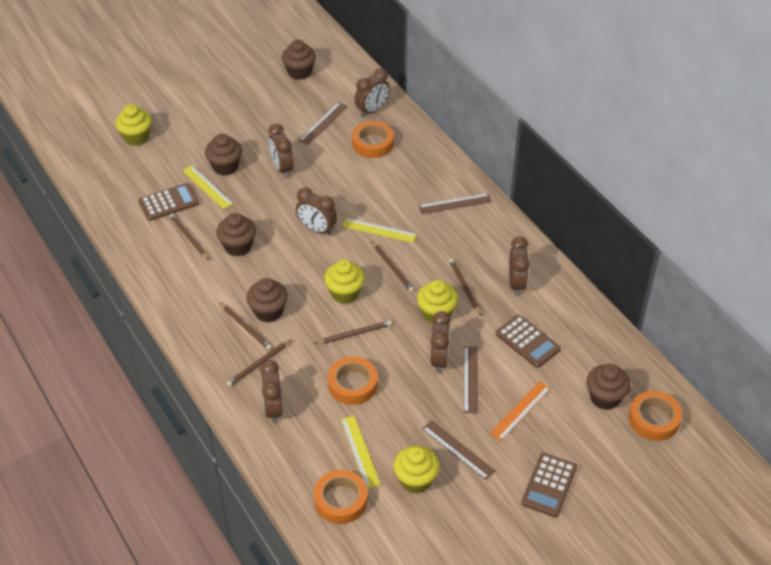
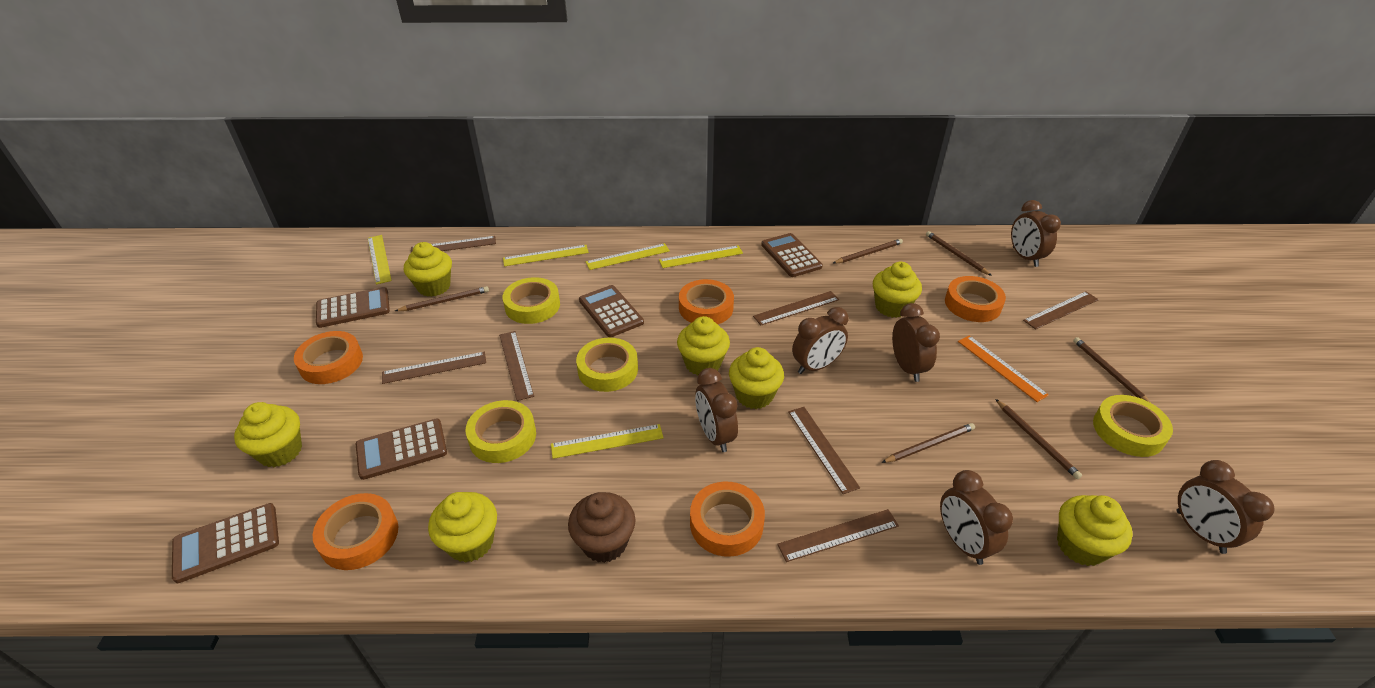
brown calculator: [139,183,199,221] [496,315,561,368] [521,453,577,518] = 3 -> [172,503,279,583] [316,287,390,328] [356,419,447,480] [579,285,644,337] [761,233,823,277] = 5
brown cupcake: [205,133,242,176] [216,213,256,256] [247,278,288,323] [282,39,316,80] [587,364,631,410] = 5 -> [568,492,636,563] = 1
brown ruler: [299,102,348,145] [418,193,492,214] [422,420,495,480] [464,346,478,413] = 4 -> [382,352,486,384] [411,236,496,252] [499,331,534,401] [753,291,839,325] [777,509,899,562] [788,407,860,494] [1023,291,1099,329] = 7
orange tape: [314,470,368,524] [328,357,378,405] [352,121,394,158] [629,391,682,441] = 4 -> [294,331,363,384] [313,493,398,570] [679,279,734,324] [690,481,765,557] [945,276,1006,322] = 5
yellow cupcake: [115,104,152,146] [324,259,365,304] [393,446,440,494] [417,280,458,324] = 4 -> [234,402,302,467] [404,242,452,297] [428,492,497,563] [677,316,730,376] [729,347,784,409] [873,262,922,318] [1057,495,1133,566] = 7
yellow ruler: [182,165,233,210] [341,416,380,488] [342,218,417,243] = 3 -> [368,235,392,285] [503,245,589,266] [551,424,664,459] [586,243,670,270] [659,245,743,268] = 5
yellow tape: none = 0 -> [465,400,536,463] [503,277,560,324] [576,338,638,392] [1093,395,1173,457] = 4

